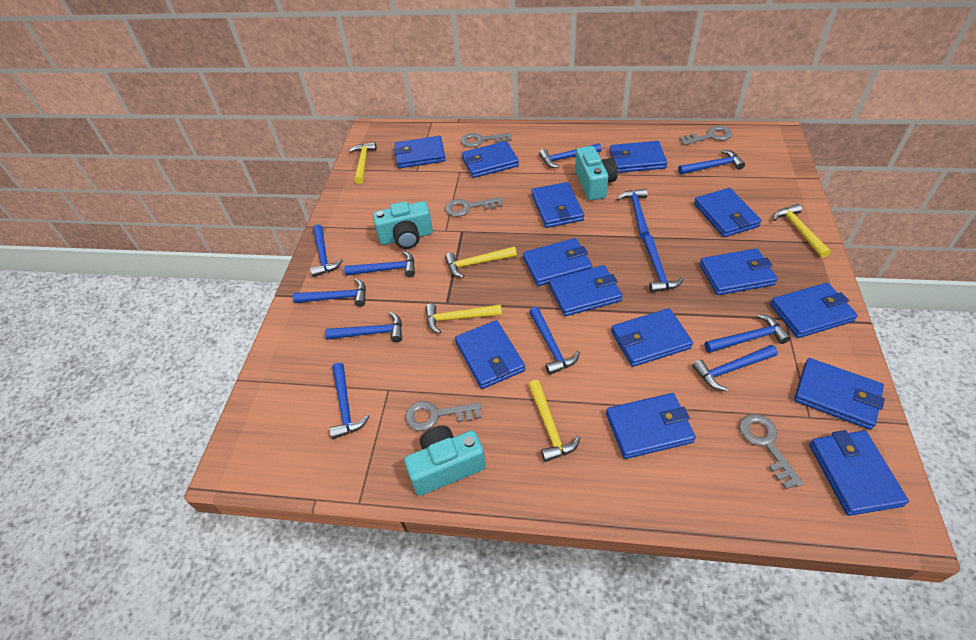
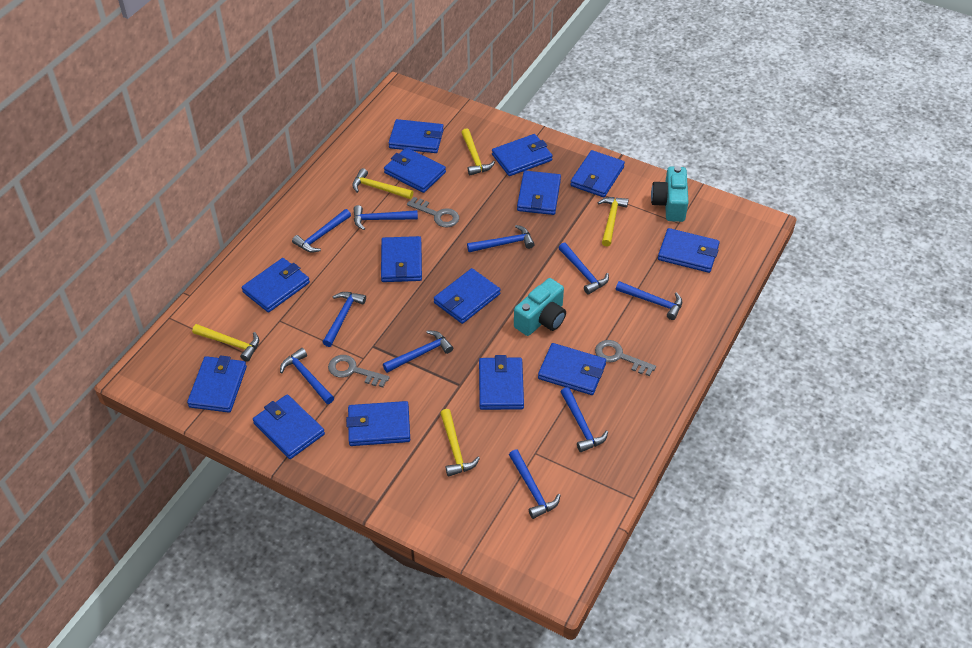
blue hammer: [293,278,366,307] [310,224,343,277] [325,312,402,342] [329,363,370,439] [344,251,415,277] [529,307,580,375] [539,143,601,168] [617,189,650,239] [643,235,684,293] [678,150,745,175] [692,345,778,391] [705,314,791,353] = 12 -> [280,348,334,404] [292,209,351,253] [323,292,366,347] [354,205,418,230] [383,331,453,373] [467,225,535,252] [509,449,561,519] [559,243,609,295] [561,387,608,452] [616,281,682,320] = 10
grey key: [405,401,482,431] [445,197,502,217] [461,133,512,147] [679,126,732,145] [739,414,804,489] = 5 -> [328,355,390,387] [407,197,459,227] [595,340,656,376] = 3
turquoise camera: [373,201,433,249] [404,426,486,496] [575,146,618,200] = 3 -> [514,278,566,336] [651,166,689,222] = 2

